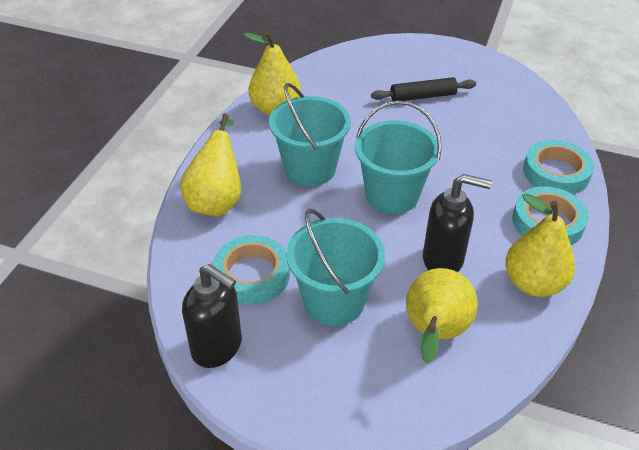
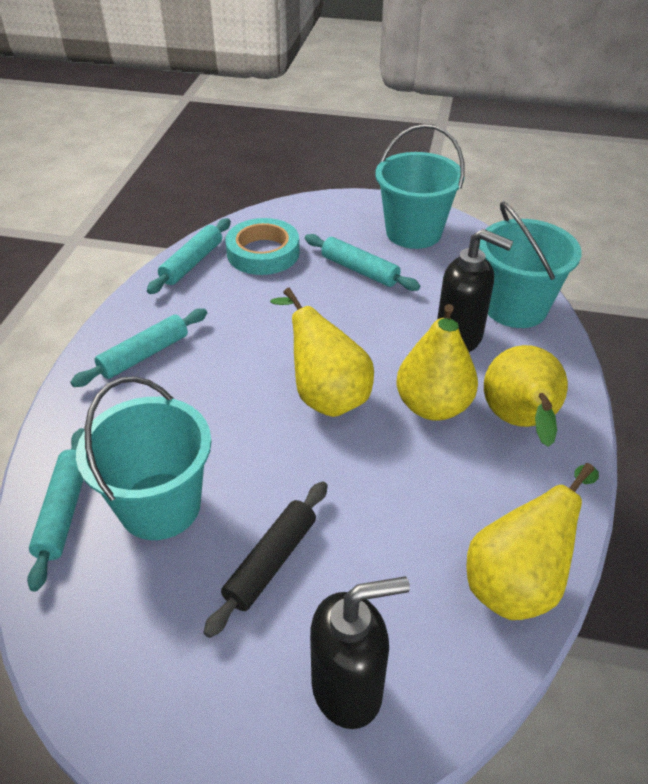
turquoise rolling pin: none = 0 -> [27,428,85,592] [70,308,207,387] [147,218,231,294] [305,234,420,291] = 4
turquoise tape: [213,235,290,305] [512,186,588,245] [523,140,594,194] = 3 -> [225,218,300,275] = 1

